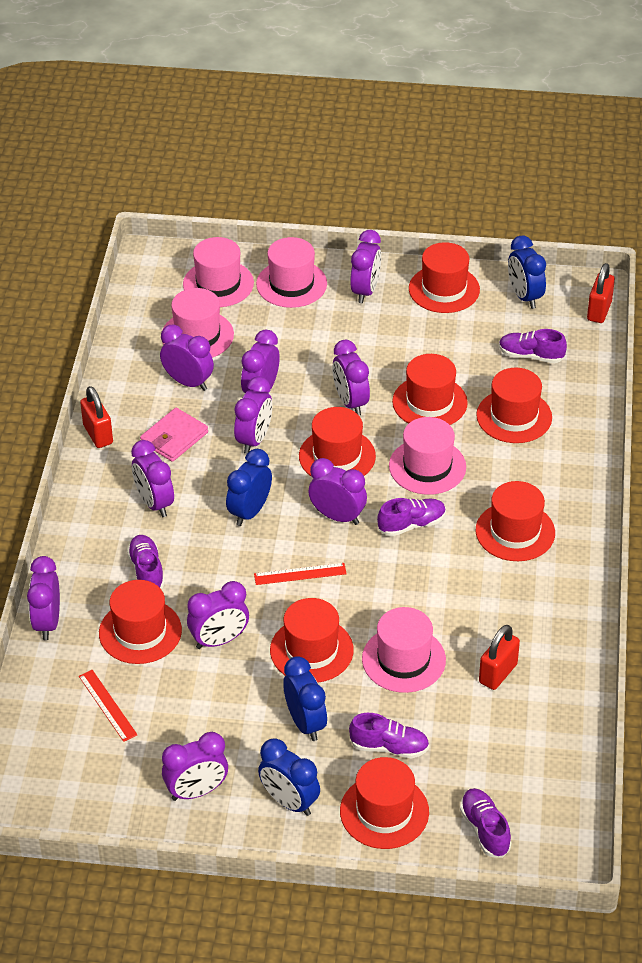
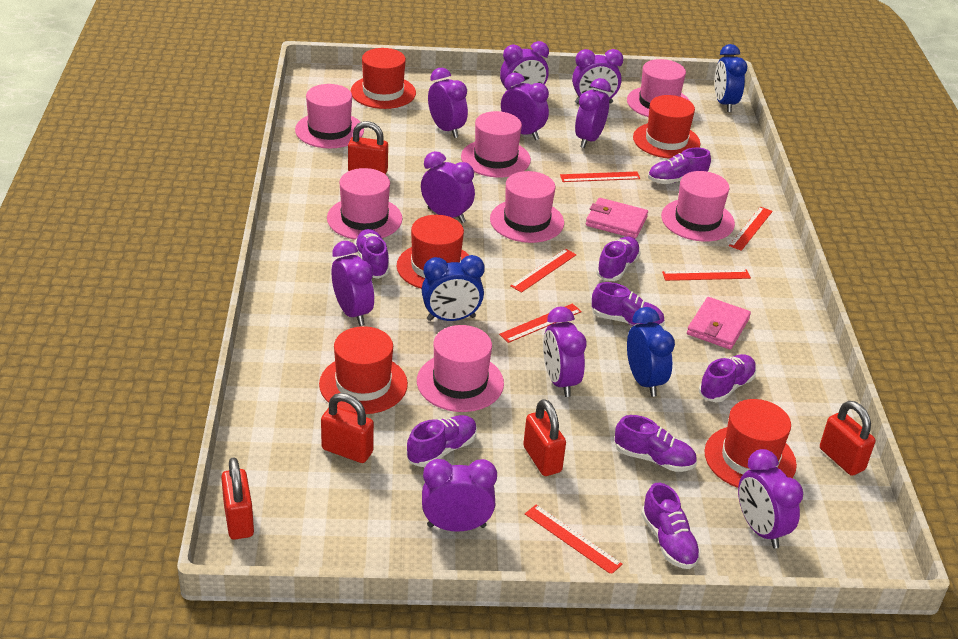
blue clock: [226,449,272,526] [258,738,320,816] [283,656,327,741] [508,236,546,309] = 4 -> [422,255,485,321] [627,307,675,397] [714,44,747,112] = 3
pink hat: [162,288,234,358] [183,237,254,307] [256,237,327,308] [362,607,446,693] [389,417,466,495] = 5 -> [295,84,364,149] [327,168,402,240] [417,325,504,412] [461,111,531,177] [490,171,564,243] [627,59,690,117] [661,171,735,242] = 7
pink wallet: [140,408,208,462] = 1 -> [586,198,648,239] [687,297,751,350] = 2
purple shoe: [127,535,165,589] [349,713,429,758] [377,498,446,536] [460,788,512,858] [499,329,567,363] = 5 -> [354,229,390,279] [406,415,477,467] [591,282,665,327] [596,236,641,281] [614,415,697,472] [641,483,701,569] [648,148,711,184] [699,354,757,402] = 8
red hat: [99,580,182,664] [270,598,354,683] [299,407,376,477] [340,757,429,849] [392,354,468,425] [409,242,480,313] [476,368,552,443] [476,481,555,561] = 8 -> [319,326,408,414] [351,48,416,109] [396,215,469,289] [633,95,701,159] [704,399,797,488] = 5
red padlock: [80,386,113,448] [479,625,520,690] [587,263,615,323] = 3 -> [221,458,254,540] [321,393,374,463] [348,121,388,174] [523,399,566,476] [820,401,875,476] = 5
red ruler: [79,670,138,742] [254,563,347,585] = 2 -> [499,304,582,343] [510,249,577,293] [525,504,622,573] [560,171,640,182] [662,269,751,281] [729,207,773,251] = 6

